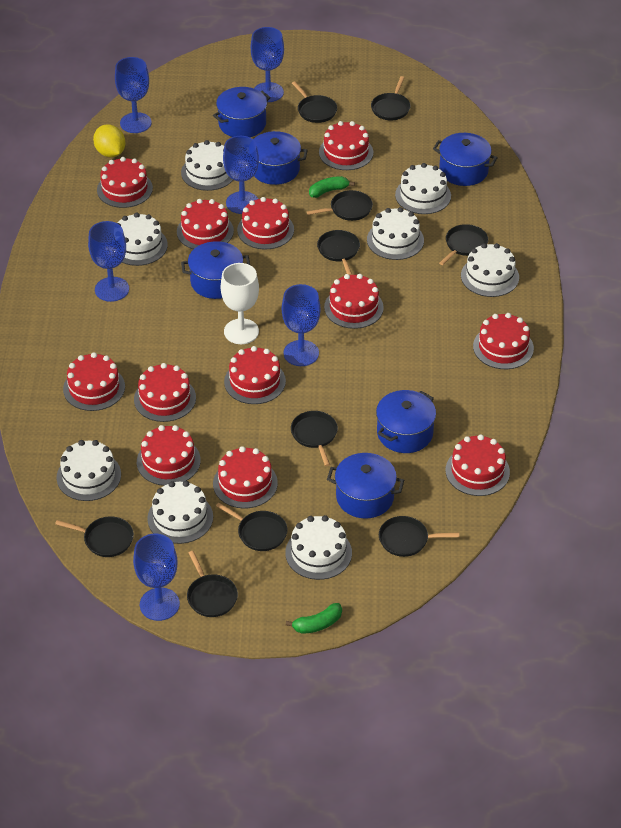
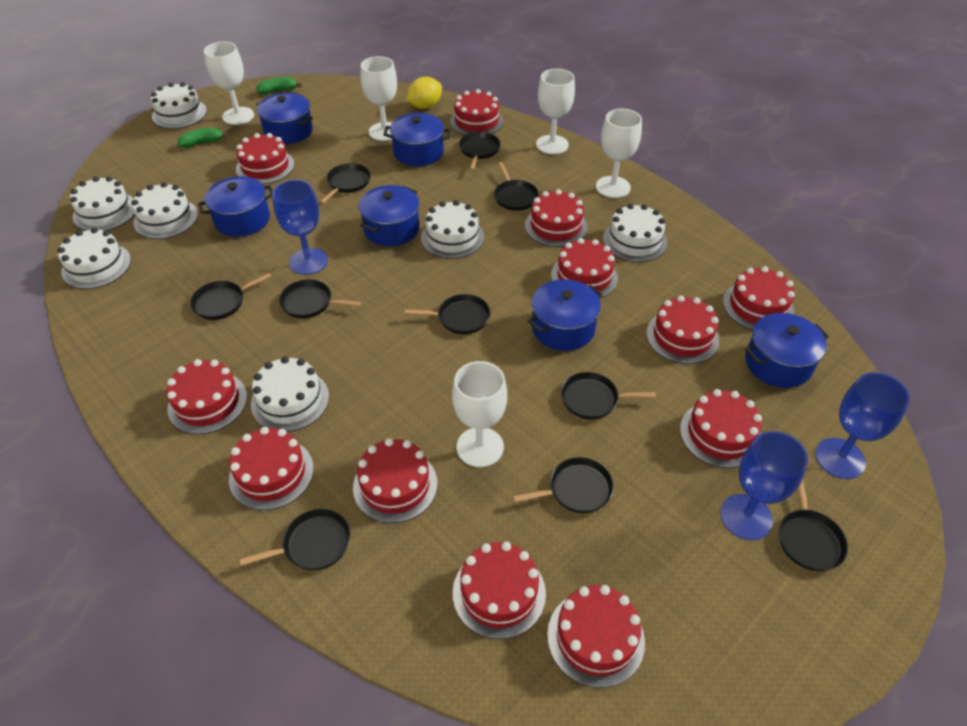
blue goblet: [88,221,129,302] [115,57,152,133] [133,534,180,621] [223,136,259,214] [251,27,284,102] [282,284,321,366] = 6 -> [272,180,328,275] [720,431,808,540] [815,372,910,479] = 3
white cake: [57,440,121,501] [117,213,168,266] [147,481,213,544] [181,140,233,191] [285,515,352,580] [367,207,424,260] [395,163,451,214] [461,243,519,297] = 8 -> [57,228,131,289] [70,176,135,231] [132,182,198,239] [151,82,207,129] [251,356,329,432] [421,200,484,259] [603,204,667,262] = 7
white goblet: [221,263,259,344] = 1 -> [204,42,254,125] [361,56,397,141] [452,361,507,467] [536,69,575,154] [596,109,642,198] = 5

